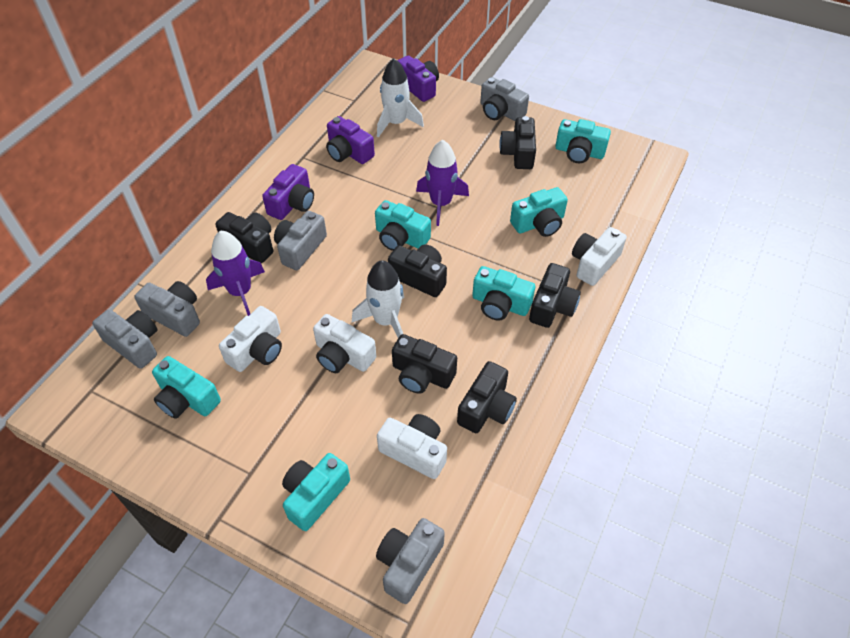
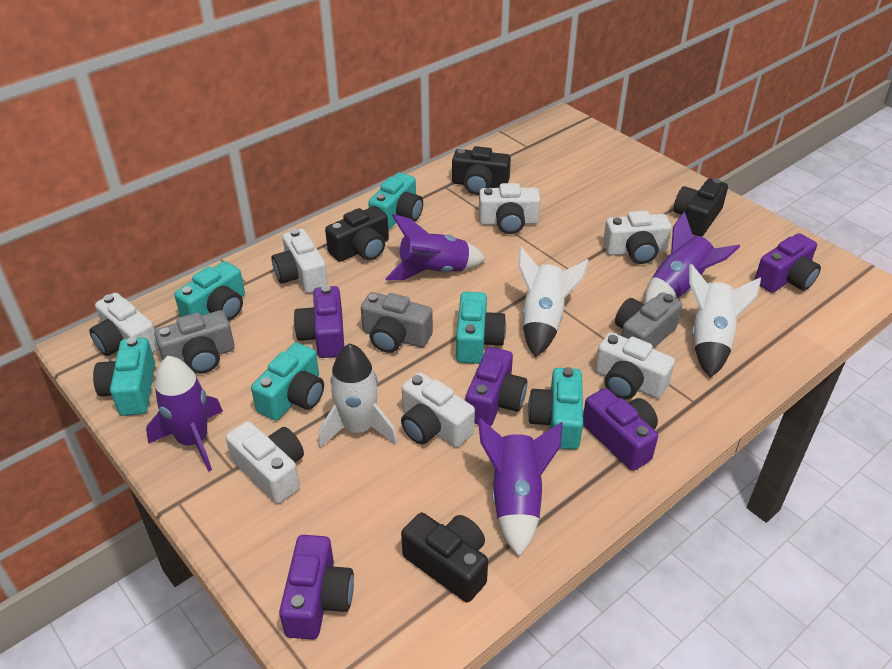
black camera: [215,212,273,263] [388,244,447,297] [392,334,457,394] [457,361,517,433] [499,116,536,169] [529,263,581,328] = 6 -> [325,206,389,262] [401,513,488,602] [452,146,511,195] [673,178,728,237] = 4
grey camera: [92,309,157,369] [134,281,200,337] [274,211,327,270] [376,518,445,604] [480,77,529,121] = 5 -> [154,310,235,374] [361,292,433,353] [615,292,682,349] = 3
purple camera: [262,164,314,220] [326,116,375,164] [397,55,439,102] = 3 -> [279,535,354,640] [294,285,344,358] [466,347,527,426] [583,388,658,471] [754,233,821,293] = 5
purple rocket: [206,230,265,316] [416,140,469,226] = 2 -> [146,356,223,472] [385,214,486,280] [478,418,563,557] [645,212,740,304] = 4
white camera: [219,306,282,372] [313,314,376,373] [377,414,447,479] [572,227,627,286] = 4 -> [89,293,159,356] [226,421,304,504] [272,229,328,293] [401,372,475,447] [479,183,541,234] [595,332,675,400] [603,211,672,264] = 7
white rocket: [352,260,404,338] [377,59,424,138] = 2 -> [318,343,398,448] [518,247,589,357] [689,264,761,378] = 3

